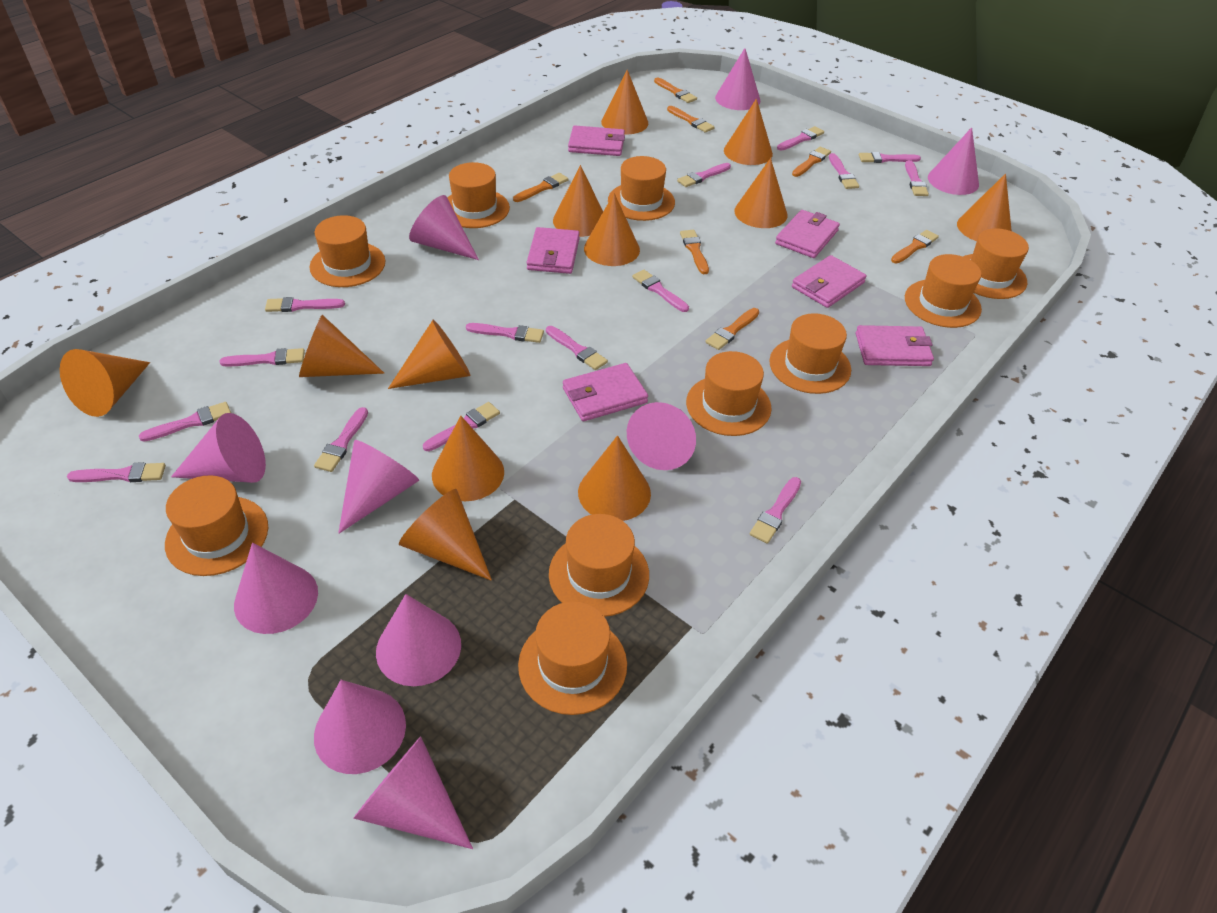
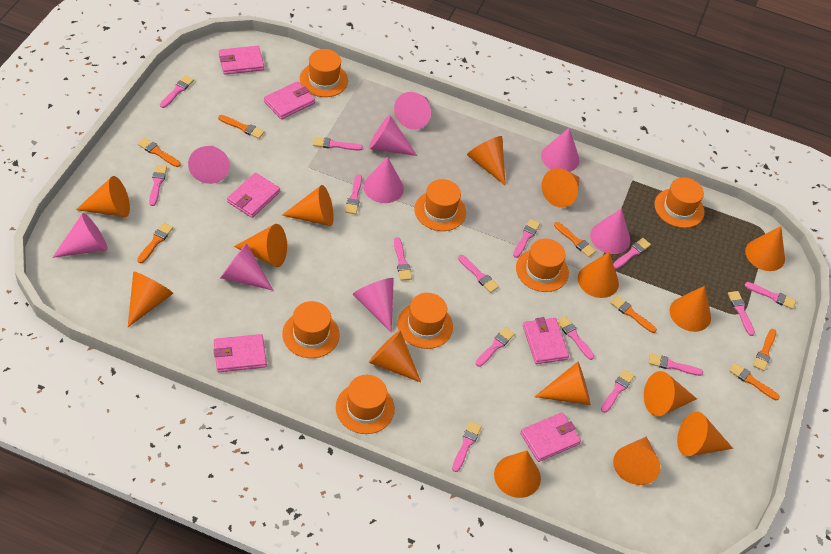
orange cone: [60,349,150,417] [299,315,384,377] [388,320,470,389] [399,489,492,581] [432,416,504,501] [553,165,603,237] [578,435,651,521] [584,193,640,266] [601,70,648,134] [724,99,773,165] [734,158,788,228] [957,173,1012,241] = 12 -> [76,176,130,217] [128,272,173,327] [234,224,287,267] [282,185,334,226] [369,330,421,382] [467,136,506,186] [494,450,541,498] [535,362,591,405] [542,168,580,208] [578,252,619,298] [613,437,661,485] [644,371,697,416] [670,286,711,332] [677,412,733,456] [745,226,785,271] = 15
orange hat: [165,475,268,576] [310,215,385,287] [447,162,510,228] [518,602,627,715] [549,514,649,617] [608,156,675,221] [686,351,772,436] [769,313,851,394] [905,254,982,328] [963,228,1029,299] = 10 -> [282,301,340,358] [300,49,348,97] [336,375,395,434] [397,293,453,349] [414,179,466,231] [516,239,569,292] [654,177,705,228] = 7
pink cone: [171,413,266,483] [234,543,318,634] [314,680,406,774] [338,440,419,534] [353,737,473,849] [376,594,461,686] [409,195,479,260] [627,402,696,470] [715,48,761,110] [928,127,979,195] = 10 -> [52,213,108,258] [188,145,230,184] [220,243,273,290] [353,278,394,333] [363,157,404,203] [369,115,417,156] [394,92,431,129] [541,128,579,172] [590,208,630,254] = 9

